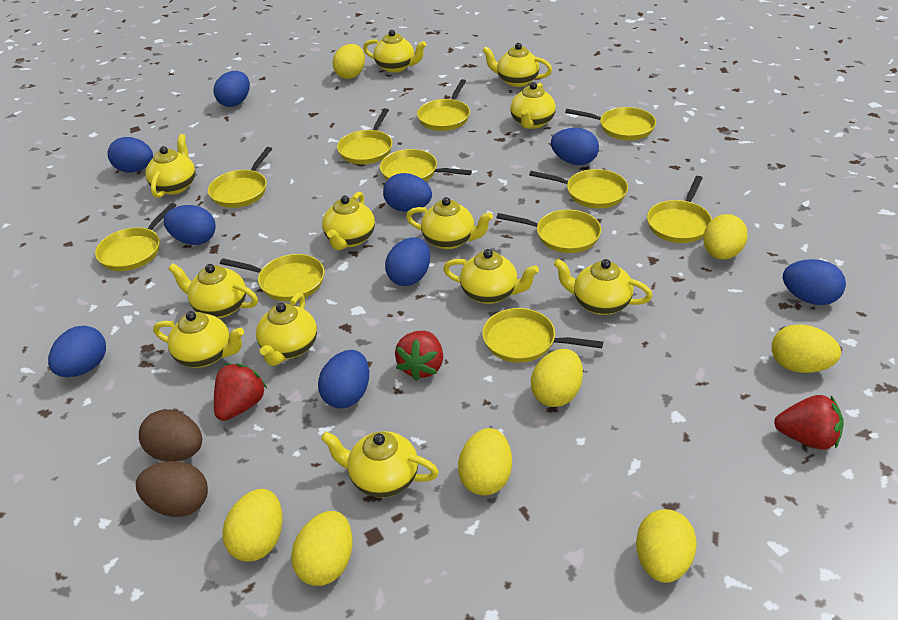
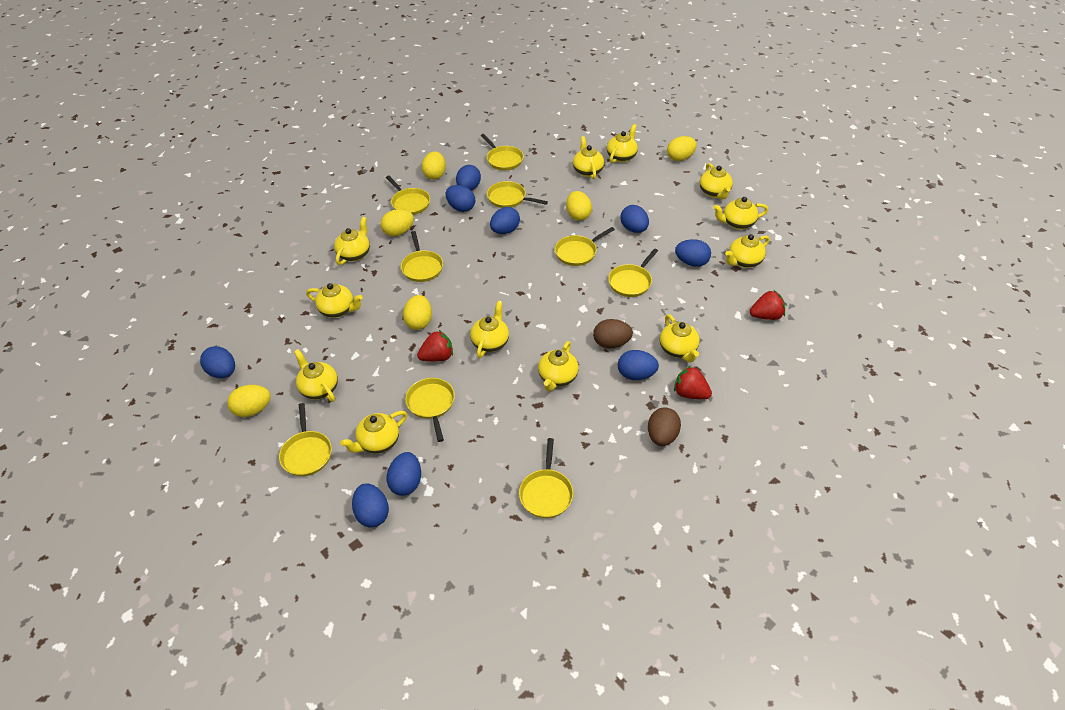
yellow egg: [223,489,283,561] [291,511,352,586] [333,44,365,79] [458,428,512,496] [531,349,583,407] [636,509,697,583] [703,214,748,260] [772,324,841,373] = 8 -> [227,385,271,417] [381,209,414,236] [403,295,432,330] [422,151,446,180] [566,191,592,221] [667,136,697,161] = 6
yellow pan: [95,203,177,271] [208,147,272,208] [220,254,325,301] [337,108,392,164] [380,149,472,181] [417,79,470,131] [482,308,603,363] [496,210,601,253] [529,169,628,208] [565,107,656,140] [647,176,712,243] = 11 -> [279,403,332,476] [386,175,430,215] [401,231,443,282] [405,378,455,442] [481,134,524,170] [487,181,548,208] [519,438,573,518] [555,227,615,266] [608,249,658,297] = 9

